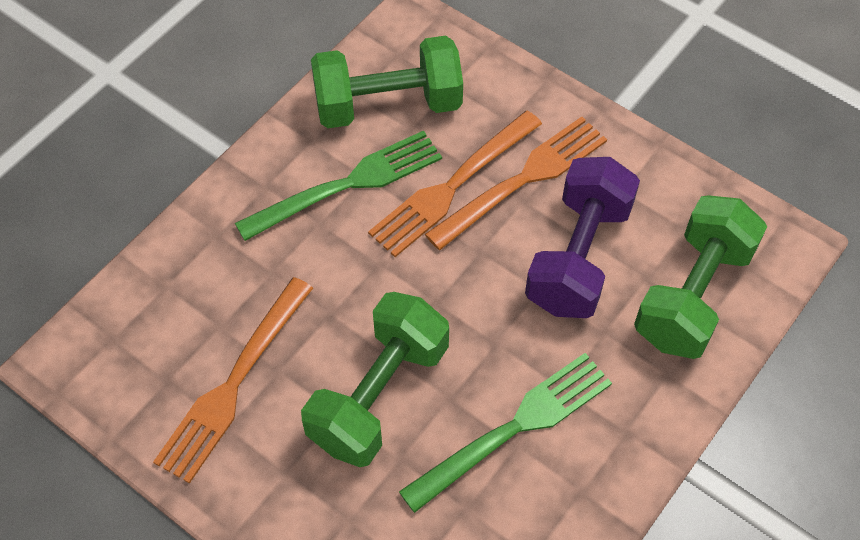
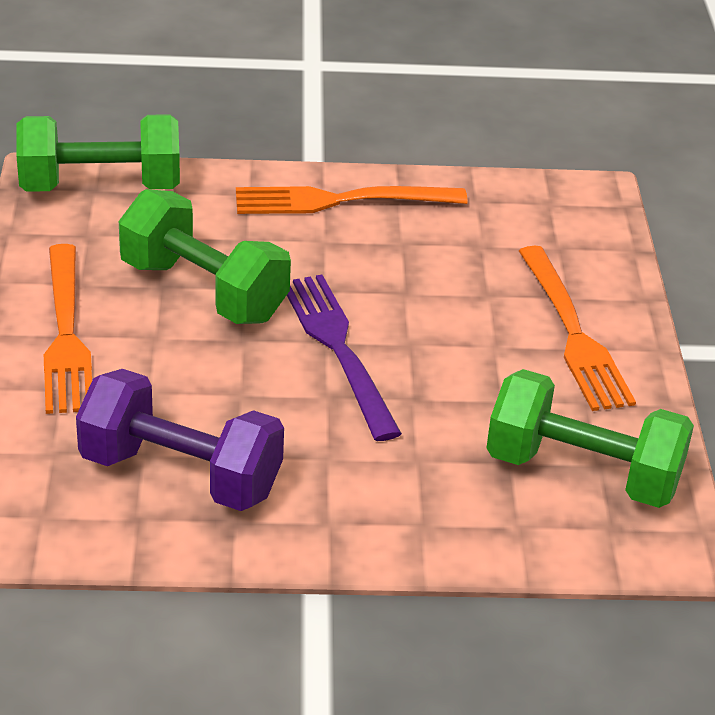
green fork: [235,130,442,241] [399,353,612,513] = 2 -> none = 0
purple fork: none = 0 -> [287,275,402,441] = 1

